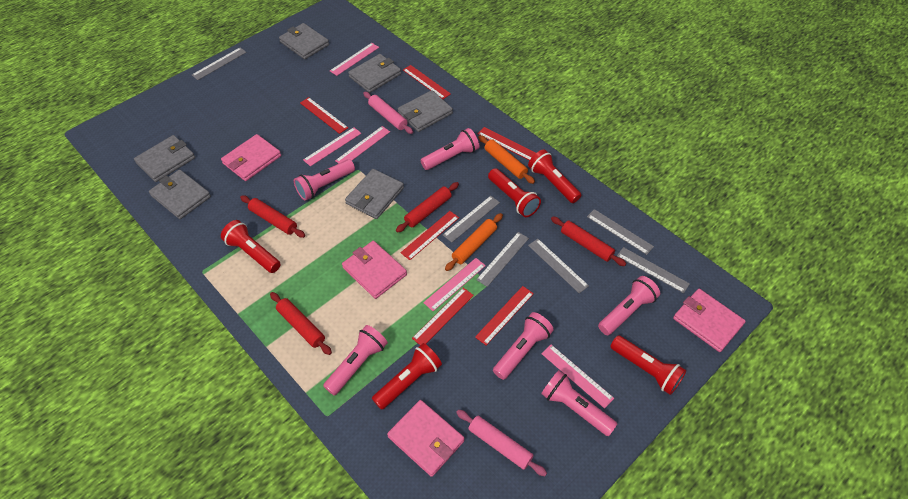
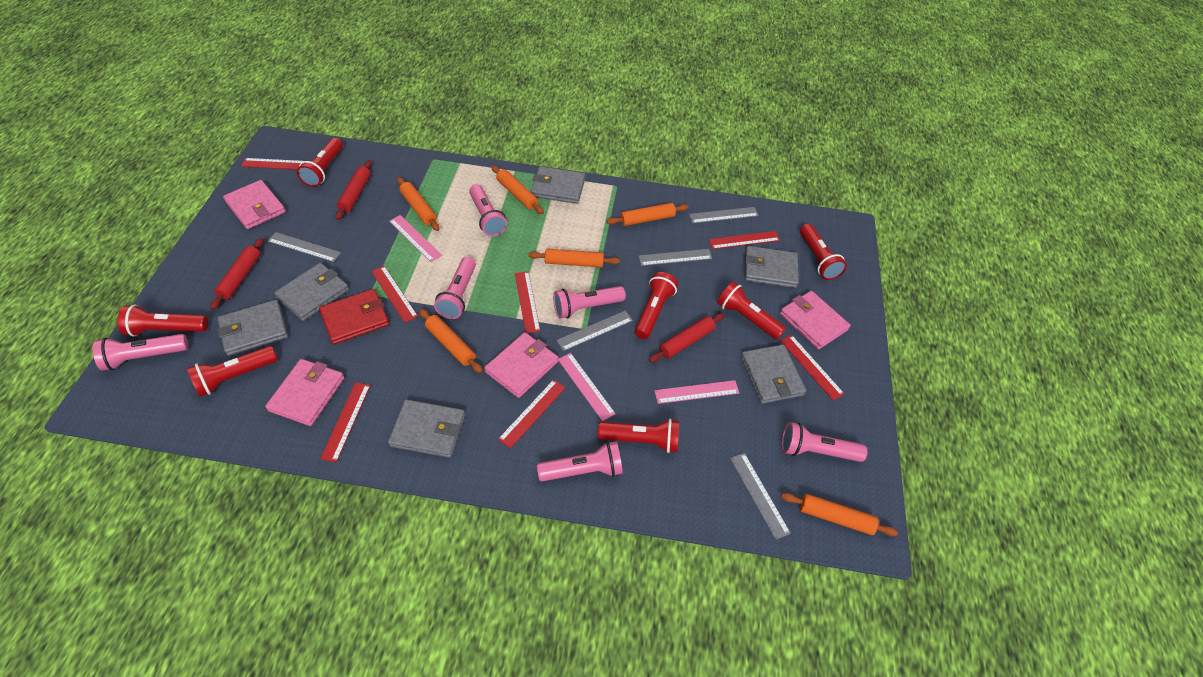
grey ruler: [192,48,246,80] [443,196,500,243] [476,232,529,287] [528,239,589,293] [587,209,654,255] [617,247,690,293] = 6 -> [268,232,341,262] [556,311,633,351] [638,249,712,266] [689,207,759,223] [730,453,791,540] = 5
orange rolling pin: [445,213,503,271] [478,135,535,184] = 2 -> [397,177,440,231] [419,309,483,373] [491,165,544,214] [528,249,620,268] [607,203,689,226] [781,493,898,536] = 6
pink rolling pin: [363,92,413,134] [456,410,547,476] = 2 -> none = 0
pink ruler: [303,127,361,166] [330,43,379,76] [335,126,390,164] [423,258,486,311] [541,345,614,409] = 5 -> [389,215,442,262] [558,353,616,421] [654,380,739,404] = 3
red flashlight: [221,220,281,273] [372,343,442,410] [488,168,541,217] [528,149,581,203] [610,335,686,395] = 5 -> [117,304,208,336] [187,346,278,397] [297,138,343,187] [598,419,679,453] [635,272,678,339] [717,281,786,340] [800,224,847,280] = 7
red rolling pin: [240,196,305,238] [270,292,332,355] [396,182,459,233] [551,216,626,266] = 4 -> [210,238,264,310] [335,160,372,220] [649,313,725,363] = 3
red ruler: [300,97,348,134] [400,211,459,260] [403,65,451,99] [412,288,474,345] [475,286,534,345] [478,127,536,160] = 6 -> [241,158,303,170] [320,382,371,462] [371,266,418,323] [498,379,566,448] [515,271,540,333] [709,231,780,249] [780,335,844,400] = 7
red wallet: none = 0 -> [319,289,389,344] = 1

